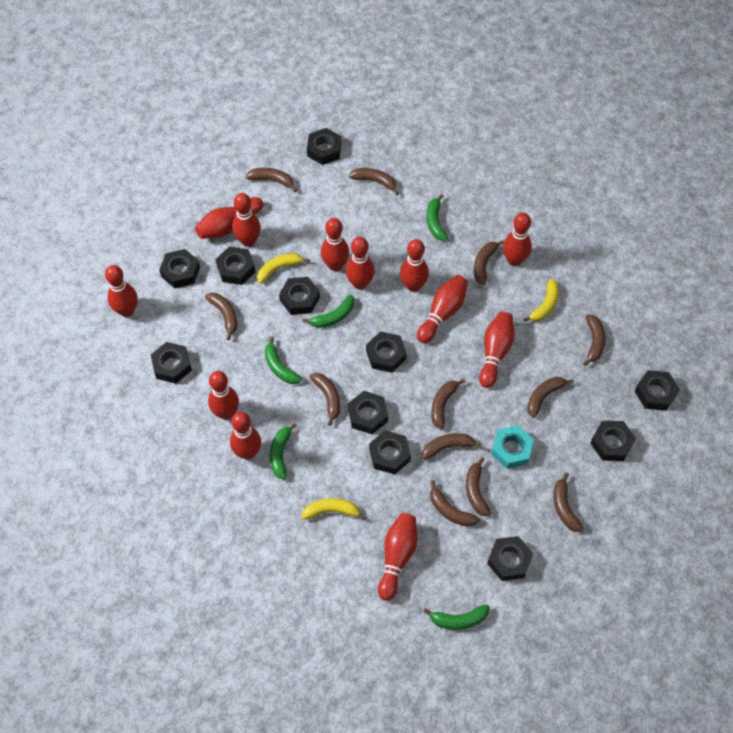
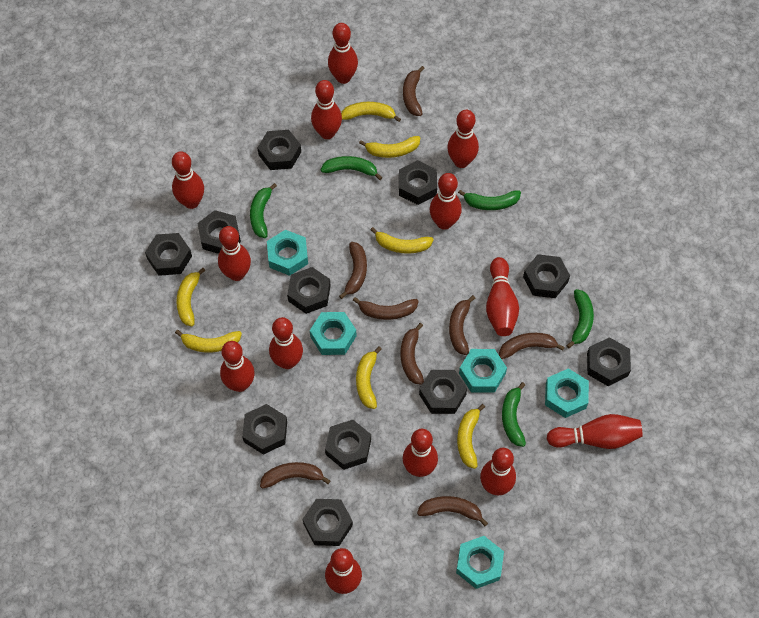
brown banana: [205,293,238,340] [245,168,297,192] [310,373,340,426] [349,168,399,195] [422,433,483,460] [430,480,480,527] [431,379,465,429] [466,457,491,516] [474,240,504,285] [527,377,574,418] [554,473,584,532] [583,314,605,366] = 12 -> [260,462,331,489] [339,242,367,299] [353,297,419,320] [401,323,424,385] [403,66,425,116] [417,496,488,526] [449,295,475,355] [499,333,565,359] = 8
red bowling pin: [105,265,138,317] [195,197,263,239] [208,371,239,420] [230,412,261,460] [232,193,261,247] [321,218,349,271] [346,237,374,290] [378,513,417,601] [400,239,429,292] [417,275,468,343] [479,312,515,388] [503,213,532,266] = 12 -> [172,151,204,209] [218,226,251,281] [220,341,255,392] [269,317,303,369] [311,80,342,139] [325,548,362,594] [328,23,358,84] [403,429,438,477] [430,173,462,230] [447,110,479,168] [480,448,516,495] [486,257,519,336] [547,414,643,449] = 13
turquoise nut: [491,425,534,469] = 1 -> [267,230,308,276] [310,312,356,355] [456,536,504,589] [459,349,507,393] [545,368,589,418] = 5
yellow banana: [257,253,310,284] [302,498,365,520] [523,279,559,322] = 3 -> [175,330,242,353] [176,268,206,326] [341,102,401,122] [356,346,382,409] [359,136,420,158] [370,227,434,254] [457,404,485,469] = 7

